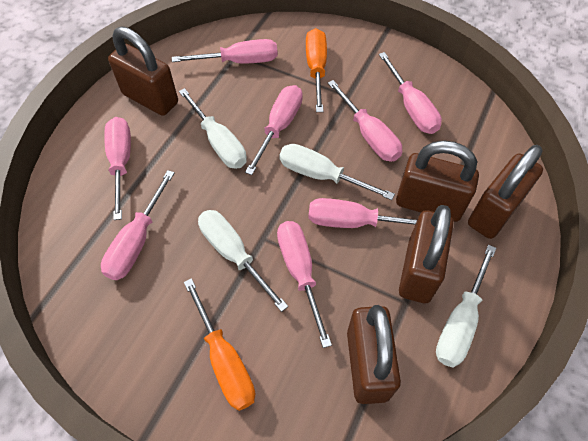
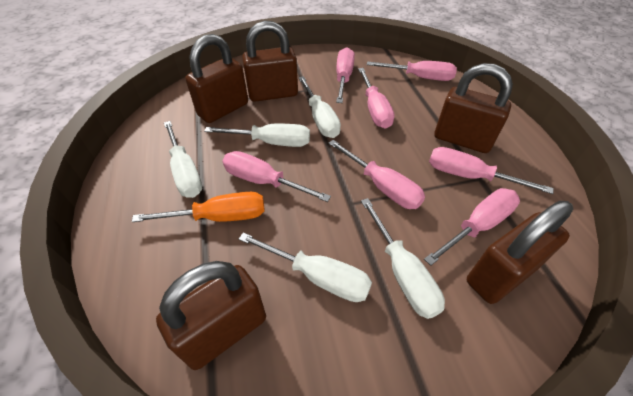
orange screwdriver: [184,278,255,411] [306,28,327,112] = 2 -> [132,192,264,222] = 1
pink screwdriver: [101,170,175,280] [104,117,131,220] [172,39,278,64] [245,85,303,175] [277,221,332,348] [308,198,417,228] [328,80,402,162] [379,52,442,134] = 8 -> [222,151,331,202] [328,140,425,209] [336,47,355,103] [358,68,395,129] [367,61,457,81] [424,188,520,266] [429,147,554,194] = 7
white screwdriver: [179,88,247,169] [198,210,288,312] [279,144,395,200] [436,245,496,368] = 4 -> [164,121,202,198] [204,124,310,147] [239,232,372,302] [298,76,341,138] [361,198,445,319] = 5

